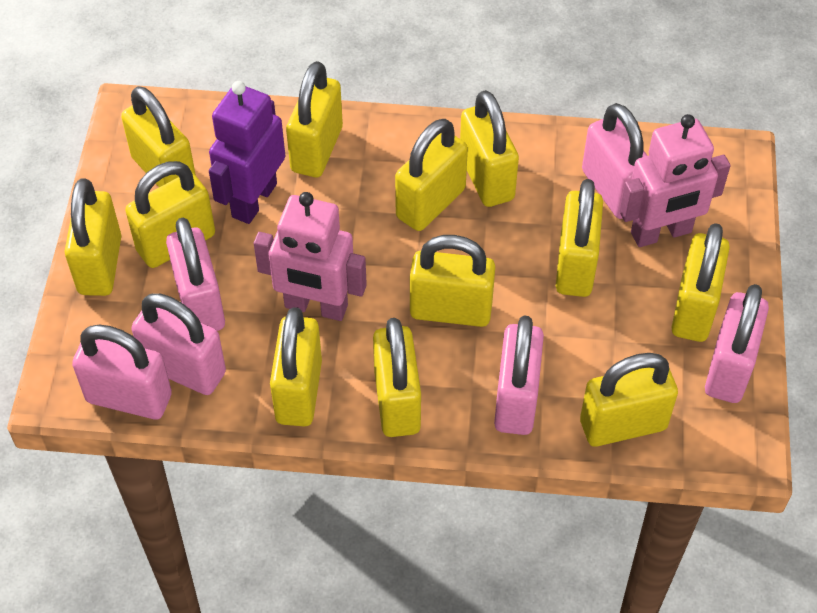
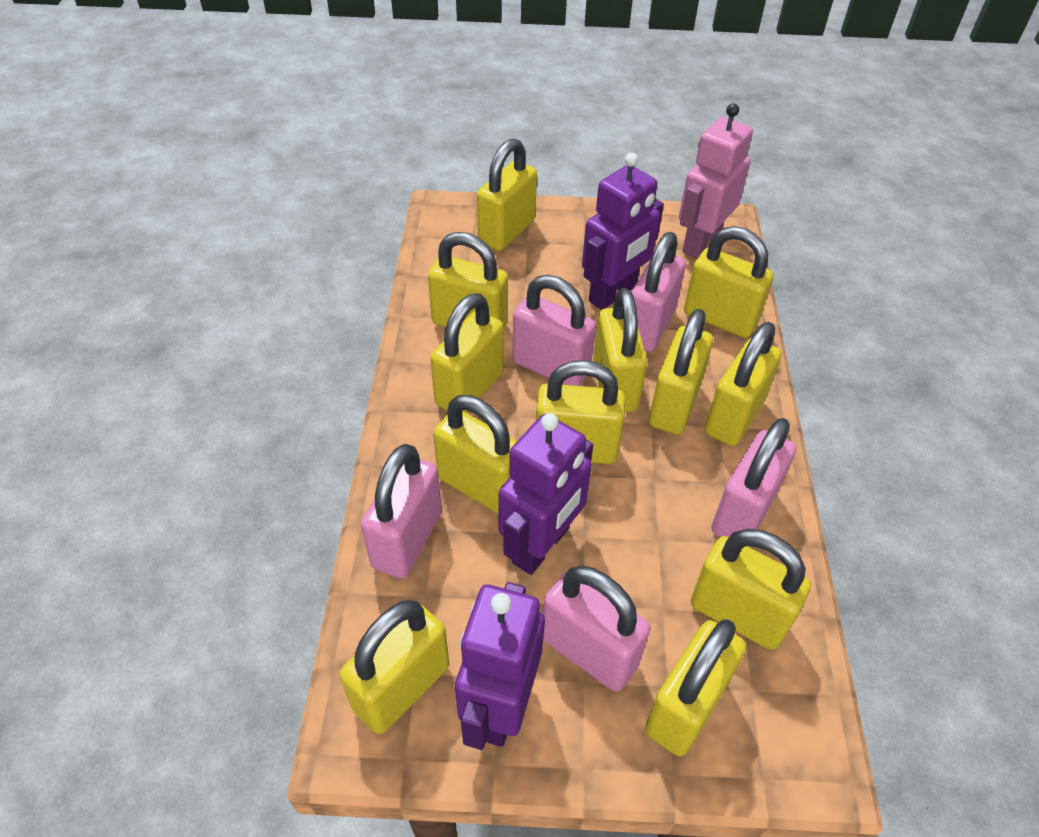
pink padlock: [72,325,172,419] [131,293,226,395] [166,218,225,331] [494,316,544,435] [582,103,648,219] [705,284,769,403] = 6 -> [361,444,442,579] [512,275,596,386] [543,565,651,692] [632,232,686,352] [712,418,796,537] = 5
pink robot: [254,192,367,321] [619,114,731,247] = 2 -> [679,103,753,259] = 1
purple robot: [209,81,285,224] = 1 -> [455,582,545,750] [498,413,593,575] [582,153,664,310] = 3

